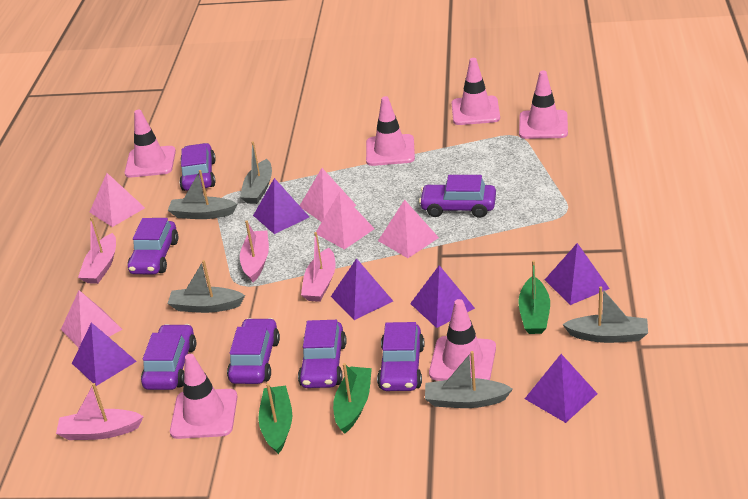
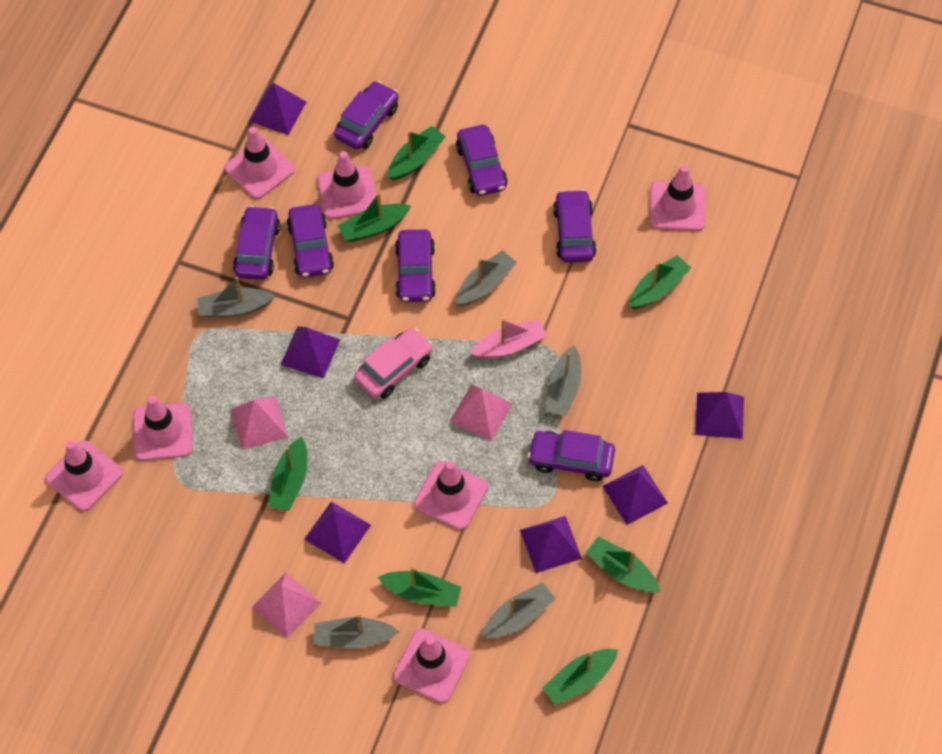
green boat: [258,383,293,454] [333,363,372,434] [518,260,550,334] = 3 -> [268,437,307,511] [338,193,411,242] [378,567,462,607] [388,126,446,180] [543,649,618,706] [586,537,660,592] [629,255,691,309] = 7
pink boat: [56,383,144,440] [78,217,116,284] [240,221,269,282] [301,232,336,302] = 4 -> [470,319,547,359] = 1
pink car: none = 0 -> [354,327,433,399] = 1
pink pyramid: [61,290,123,348] [90,173,145,227] [300,168,356,222] [316,192,375,250] [378,200,439,258] = 5 -> [231,397,288,450] [252,573,321,638] [450,384,513,441] = 3
pink traffic cone: [125,110,176,178] [170,354,237,439] [366,96,415,166] [429,299,496,381] [452,58,500,125] [519,71,568,139] = 6 -> [46,440,123,511] [133,396,193,461] [224,127,295,199] [317,151,378,219] [393,629,470,703] [414,461,488,530] [650,165,706,231] = 7

